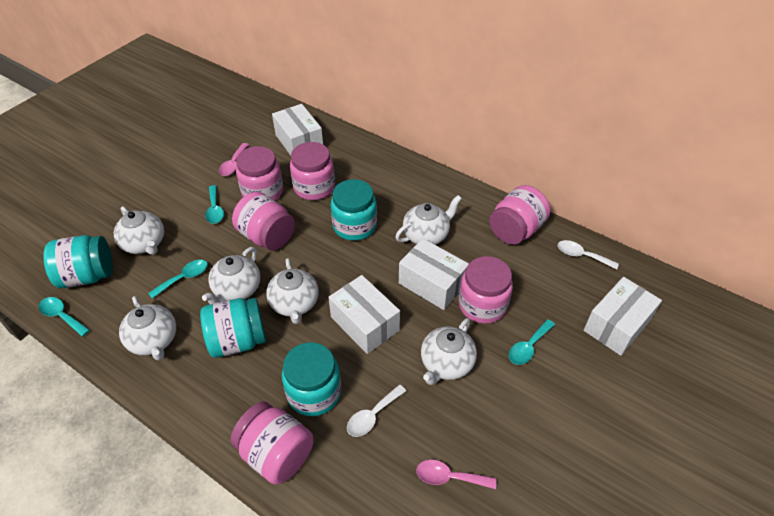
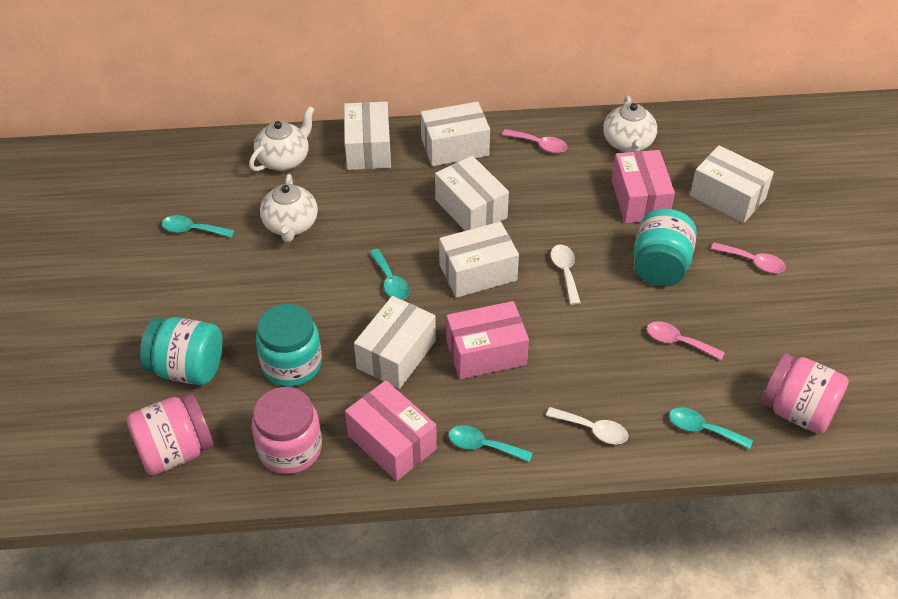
pink box: none = 0 -> [345,380,437,481] [446,301,529,379] [612,150,675,223] = 3
pink jar: [231,402,314,485] [232,192,295,250] [236,146,283,200] [290,142,335,200] [458,256,513,324] [489,185,550,245] = 6 -> [126,394,213,475] [252,387,322,474] [761,353,849,434] = 3
pink spoon: [219,143,249,176] [416,460,497,489] = 2 -> [502,129,567,153] [647,321,725,360] [711,242,786,273] = 3
turquoise jar: [43,235,113,288] [200,298,266,358] [282,342,341,416] [331,179,377,241] = 4 -> [140,317,223,385] [256,304,322,387] [633,209,697,286] = 3
white box: [272,104,323,155] [328,275,400,354] [399,238,469,310] [584,277,662,356] = 4 -> [344,101,391,170] [354,296,436,389] [421,102,490,166] [435,156,509,231] [439,222,519,298] [690,145,774,223] = 6
white teapot: [114,206,164,255] [119,296,176,360] [202,247,260,305] [266,258,319,324] [395,195,462,245] [421,318,477,385] = 6 -> [249,106,315,171] [260,174,318,242] [603,95,657,153] = 3

